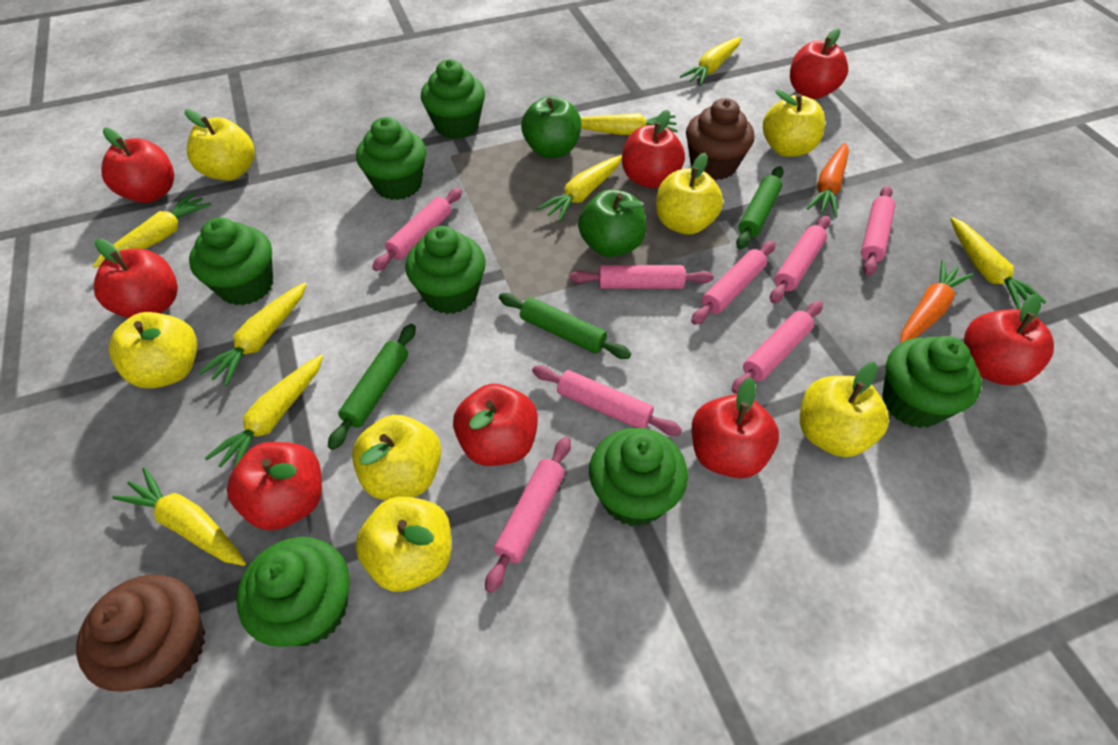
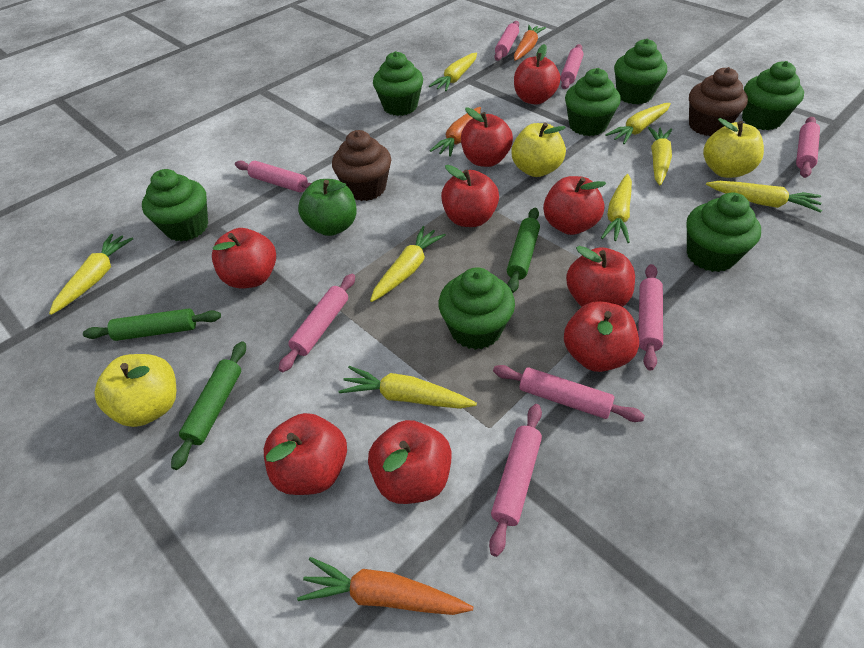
green apple: [521,96,582,158] [578,189,646,257] = 2 -> [298,179,357,236] = 1
orange carrot: [807,143,849,217] [900,260,973,344] = 2 -> [297,557,473,615] [430,107,481,157] [514,25,546,61] = 3
red apple: [94,239,178,318] [101,128,174,203] [227,442,322,530] [453,384,538,466] [622,110,685,188] [692,377,779,478] [790,28,848,99] [964,293,1054,385] = 8 -> [212,228,276,289] [264,413,347,495] [368,420,452,504] [441,165,499,227] [461,107,513,167] [514,44,560,104] [543,176,606,235] [564,301,639,372] [566,246,635,307] = 9
yellow apple: [109,312,197,388] [185,109,255,181] [352,415,441,500] [355,496,451,592] [656,153,723,235] [763,89,825,157] [800,362,889,457] = 7 -> [94,354,176,427] [511,122,566,177] [703,118,764,178] = 3

